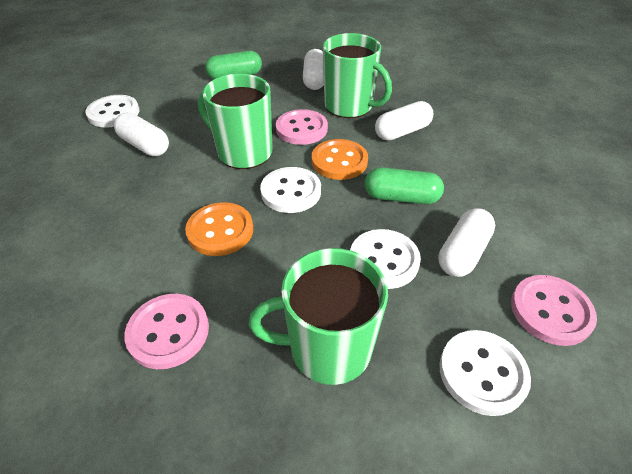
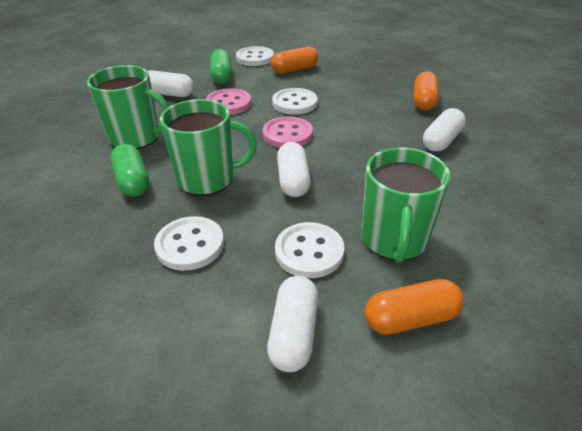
orange button: [185,202,253,256] [312,139,368,180] = 2 -> none = 0
orange capsule: none = 0 -> [271,47,318,74] [365,279,464,335] [414,71,439,111] = 3
pink button: [124,294,209,369] [276,109,328,145] [511,275,597,346] = 3 -> [206,88,252,115] [263,116,313,148] = 2

